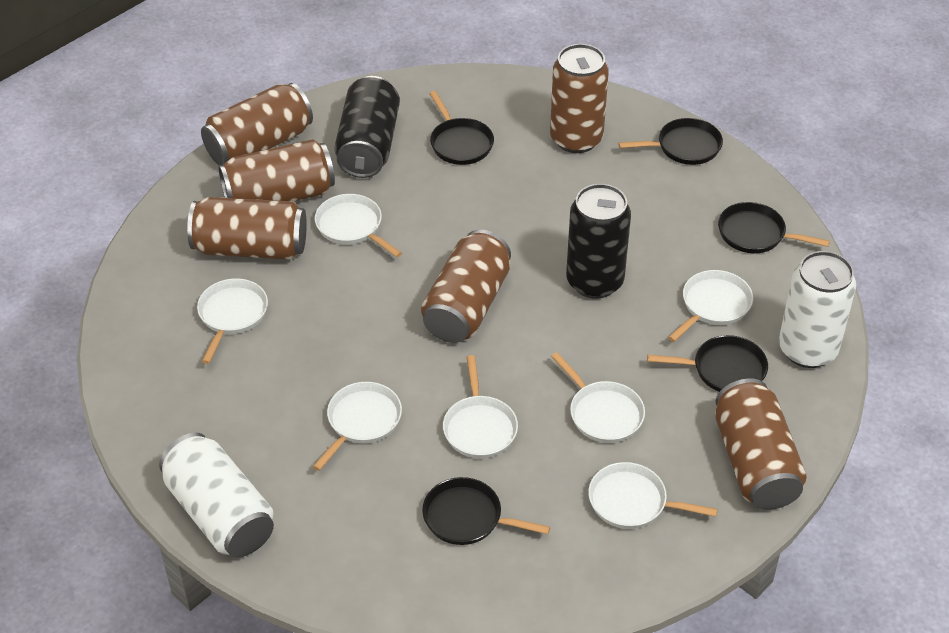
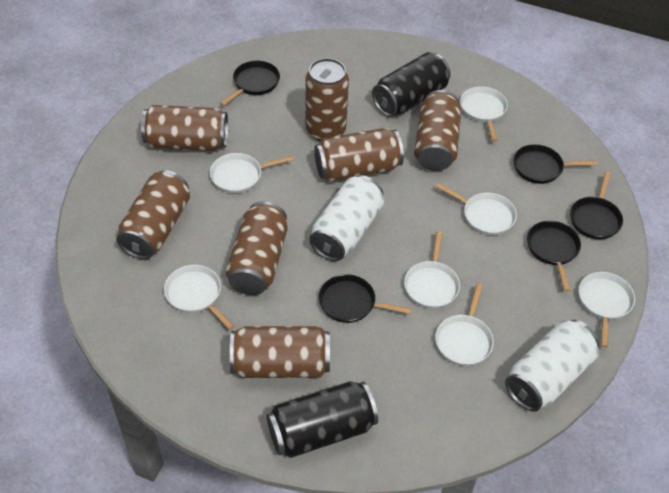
brown can: [187,197,307,260] [201,83,313,165] [218,139,335,201] [421,230,511,343] [550,44,609,153] [715,378,807,510] = 6 -> [116,170,190,259] [141,105,228,151] [226,201,288,295] [230,326,330,378] [305,58,349,141] [314,128,404,182] [414,90,461,171] = 7

